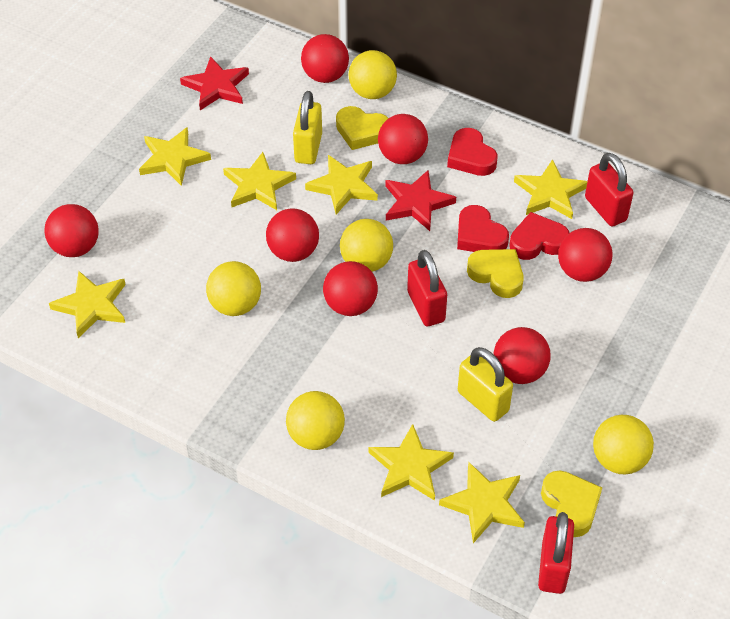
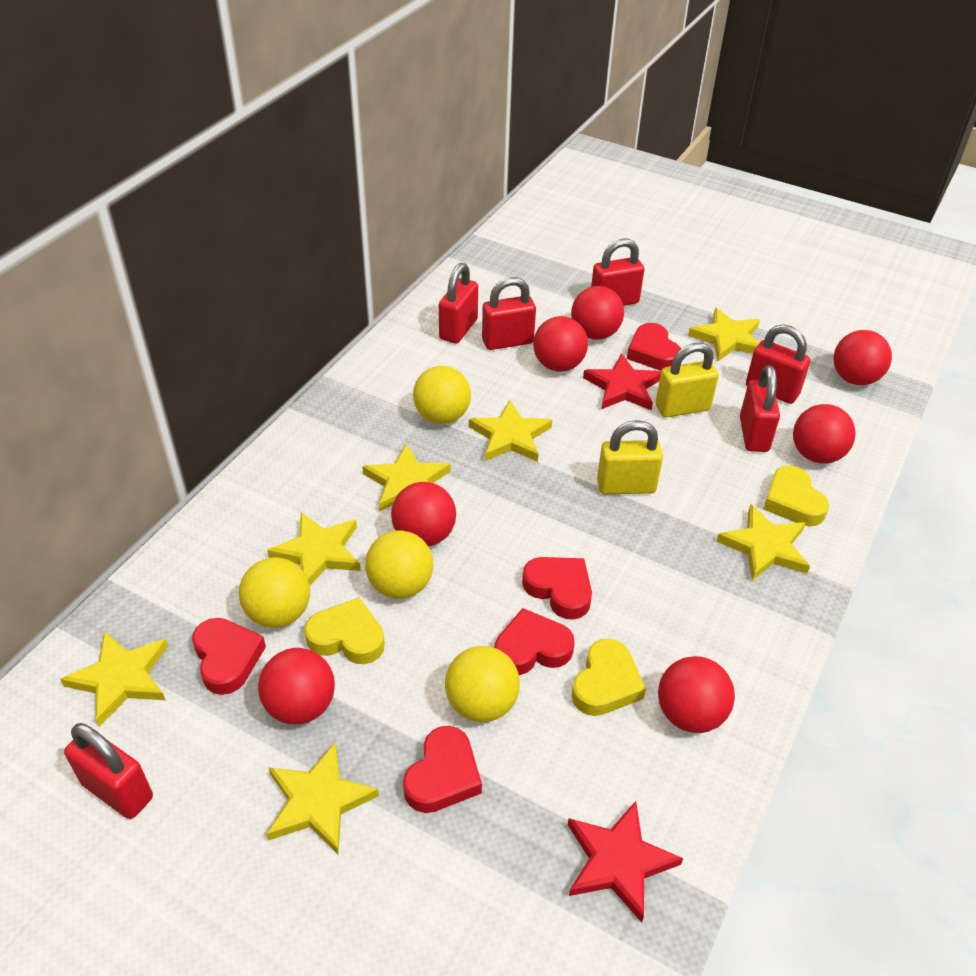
red heart: [447,128,498,176] [457,205,509,252] [509,212,570,260] = 3 -> [192,618,266,695] [403,726,482,813] [494,608,575,675] [522,557,592,620] [627,323,681,371] = 5
red padlock: [407,250,447,326] [538,512,574,594] [585,153,634,226] = 3 -> [64,723,153,819] [439,263,478,344] [482,277,536,350] [591,239,644,306] [740,365,780,452] [746,324,811,404] = 6
yellow ball: [206,261,261,316] [286,391,345,450] [340,219,393,272] [349,50,397,99] [593,415,654,474] = 5 -> [239,557,310,628] [365,530,433,599] [413,366,471,424] [445,646,520,722] = 4

